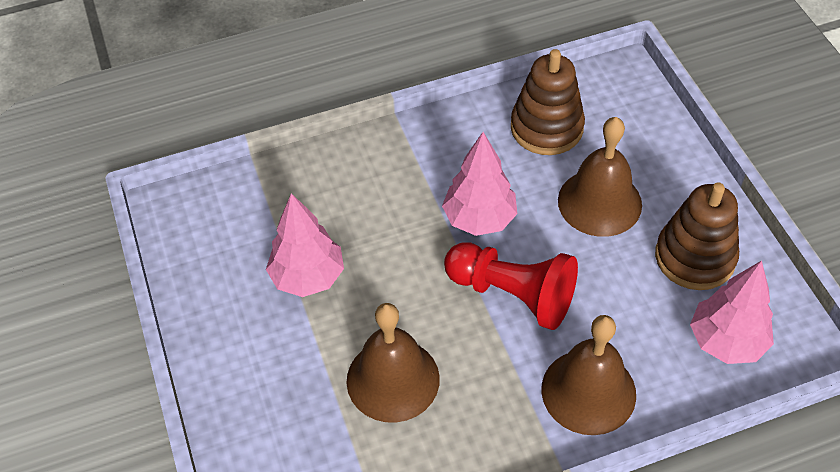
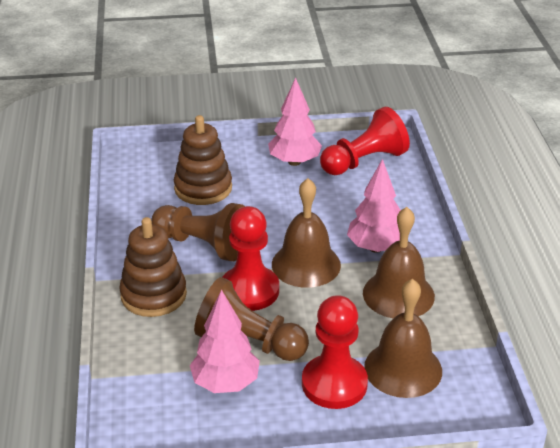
brown pawn: none = 0 -> [151,203,245,261] [194,277,309,361] = 2
red pawn: [444,242,578,330] = 1 -> [223,206,279,311] [302,295,368,409] [320,107,410,175] = 3

